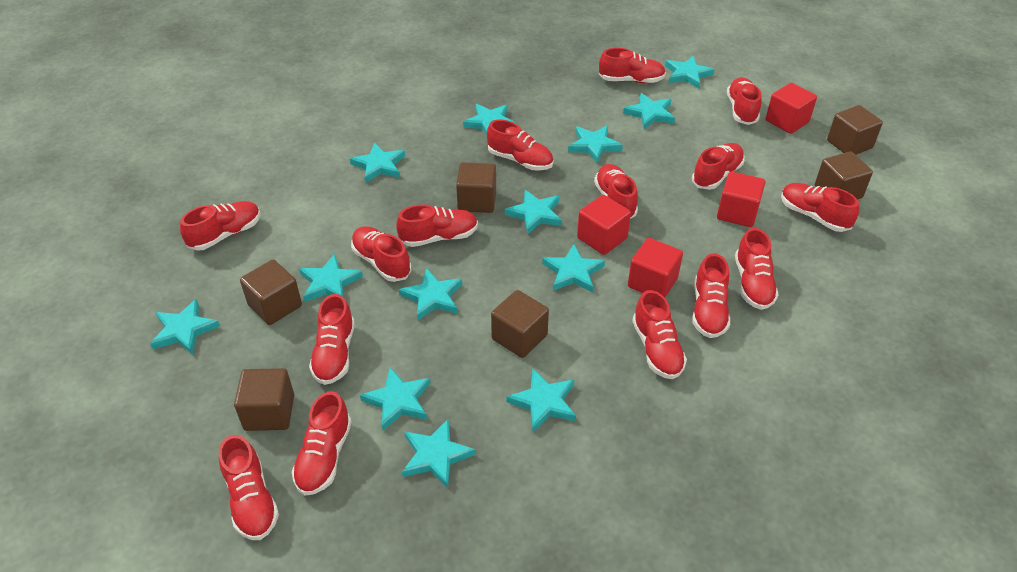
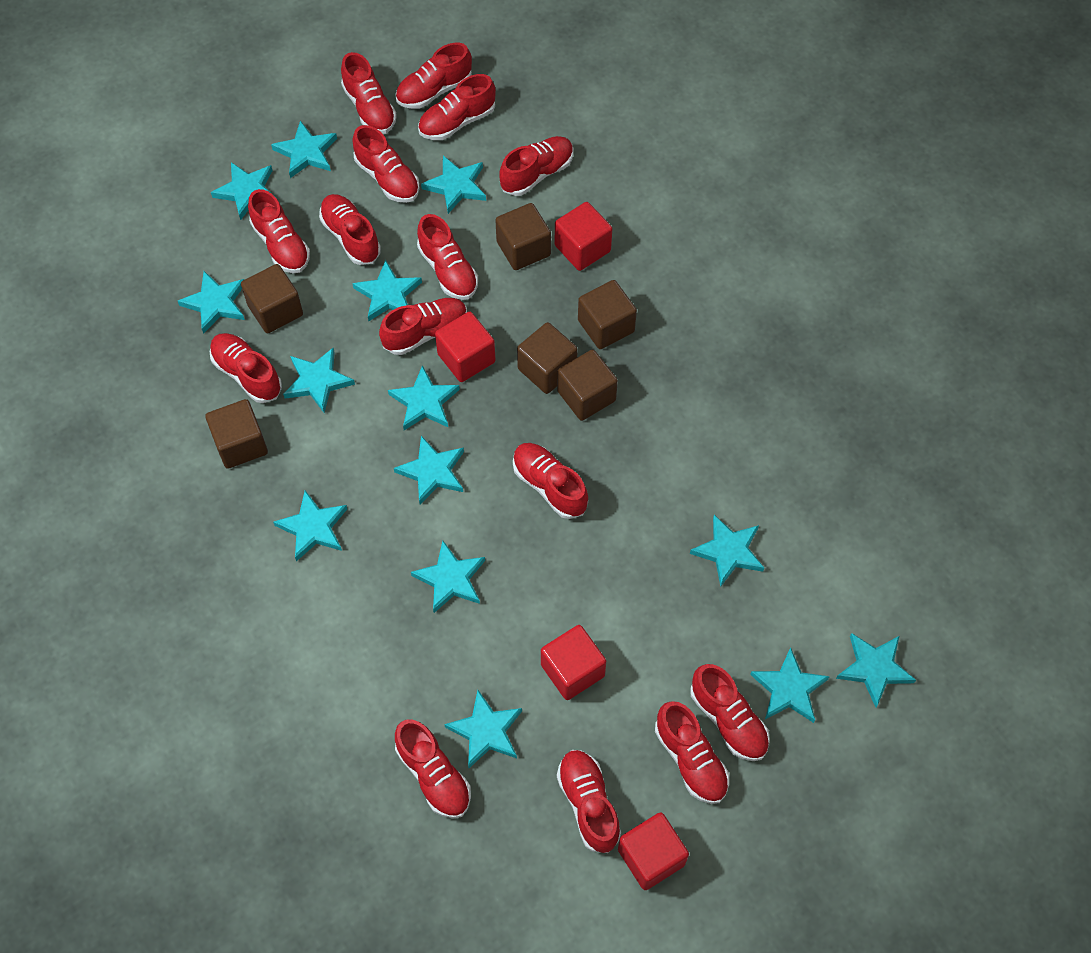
turquoise star: [150,299,220,354] [299,254,363,302] [350,143,405,183] [360,368,431,431] [399,268,462,321] [402,419,476,489] [463,104,516,136] [505,190,562,235] [507,369,576,432] [542,244,605,293] [568,126,623,163] [623,93,675,129] [665,56,715,88] = 13 -> [178,271,245,334] [211,162,277,220] [271,120,337,178] [273,490,347,561] [283,348,355,413] [352,260,422,321] [388,365,460,430] [394,436,464,505] [411,541,485,613] [421,156,486,214] [444,690,522,768] [690,515,764,587] [750,647,830,723] [836,633,916,707] = 14

